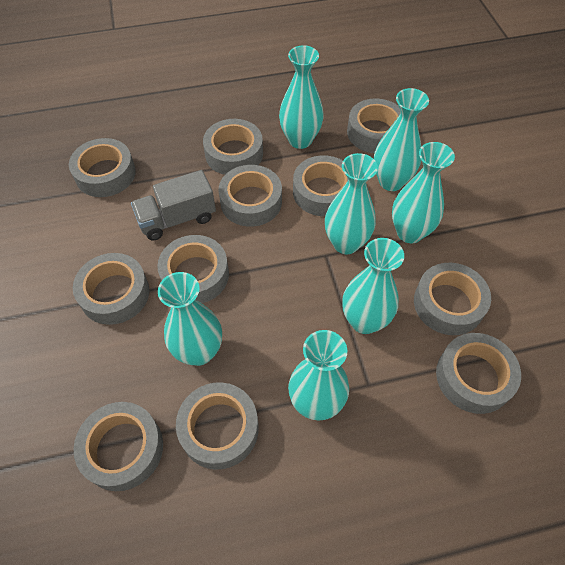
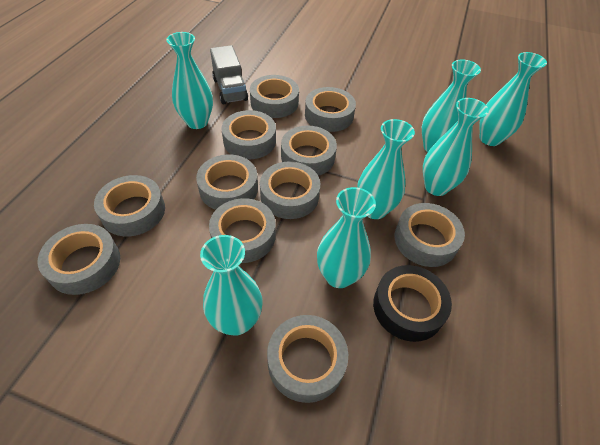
black tape: none = 0 -> [373,265,452,342] = 1

